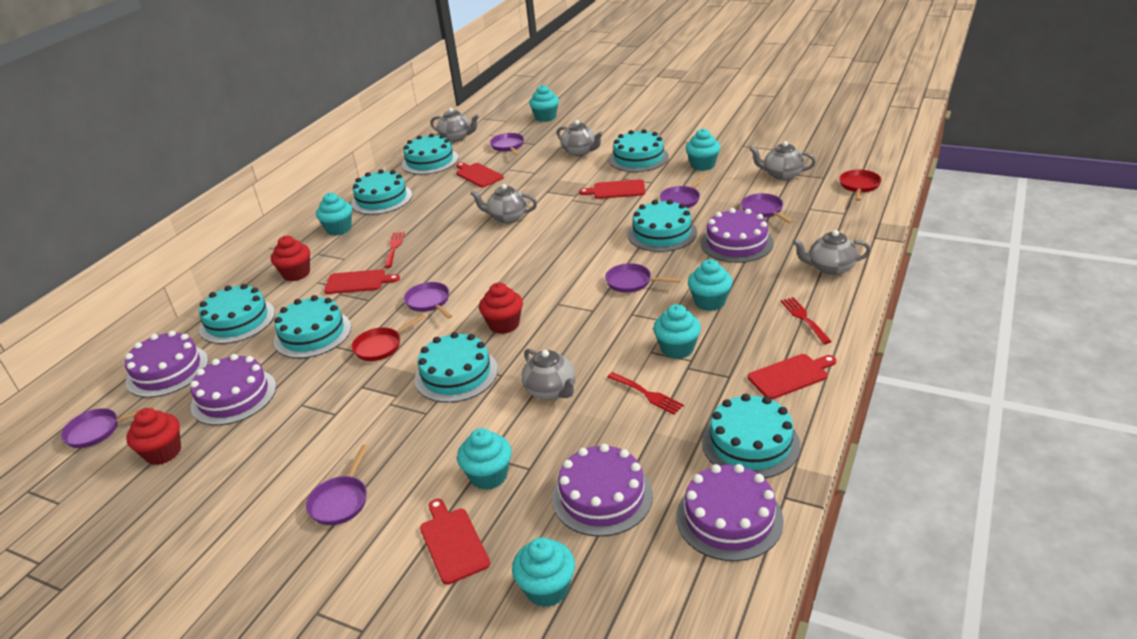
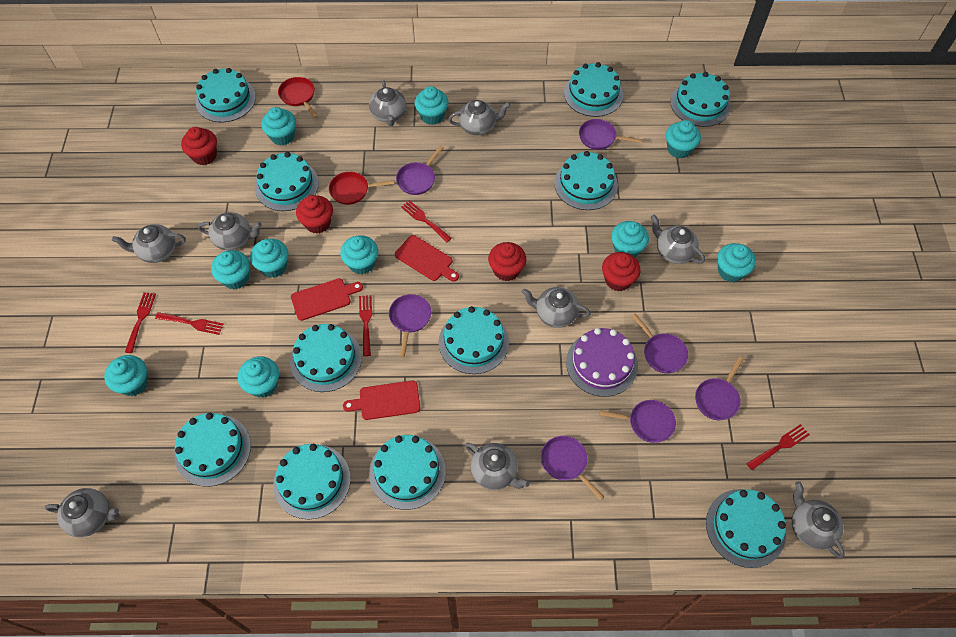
grey teapot: [430,108,479,142] [471,184,537,224] [522,349,576,400] [557,120,603,156] [749,141,816,181] [792,230,871,276] = 6 -> [45,488,119,537] [112,224,186,263] [198,212,262,250] [369,80,406,126] [448,100,510,135] [465,443,530,490] [522,287,591,328] [651,215,705,264] [792,481,845,558] = 9
purple cake: [125,331,208,398] [190,354,276,426] [552,444,653,537] [677,464,784,561] [701,208,774,263] = 5 -> [566,328,638,397] = 1
red cupcake: [126,408,181,465] [271,236,310,281] [479,283,523,334] = 3 -> [181,127,217,165] [296,195,333,234] [488,242,526,281] [602,252,641,291] = 4
red cutting board: [324,269,400,294] [420,499,490,585] [456,162,504,188] [579,179,645,199] [748,354,836,399] = 5 -> [291,278,363,321] [343,381,420,420] [395,235,459,282] = 3
red fork: [384,232,405,268] [607,372,684,414] [780,297,832,344] = 3 -> [125,292,156,353] [155,312,224,335] [359,295,372,356] [401,200,452,242] [746,424,810,470] = 5
turquoise cake: [199,284,275,344] [274,295,351,358] [351,169,412,215] [401,133,458,175] [415,332,498,403] [609,129,669,172] [628,199,697,252] [702,394,801,478] = 8 -> [174,413,251,487] [196,68,256,122] [255,152,319,211] [273,444,351,519] [290,324,362,392] [369,435,446,510] [439,306,509,374] [554,151,618,210] [564,62,623,117] [670,72,731,127] [706,489,786,568] = 11
turquoise cupcake: [316,193,352,236] [457,428,512,490] [512,537,575,607] [529,85,559,122] [653,304,701,359] [686,129,720,171] [688,259,733,311] = 7 -> [104,355,148,396] [211,250,250,290] [238,356,279,398] [250,239,289,278] [261,107,296,145] [340,235,378,274] [414,86,449,125] [611,221,649,257] [666,120,701,159] [717,243,756,282] = 10

